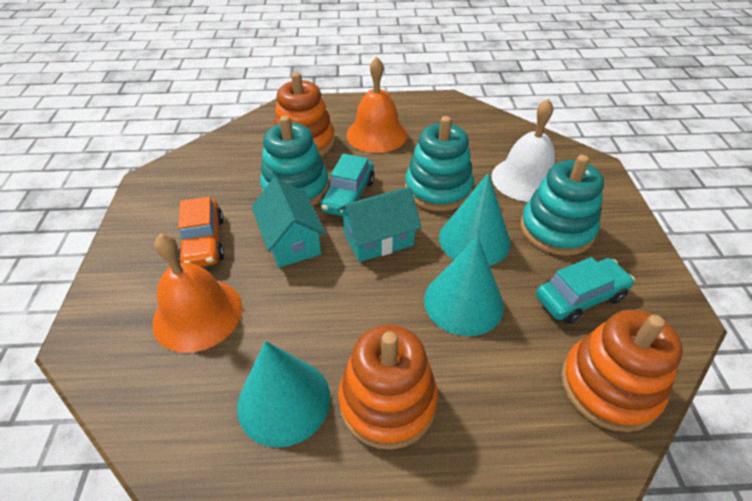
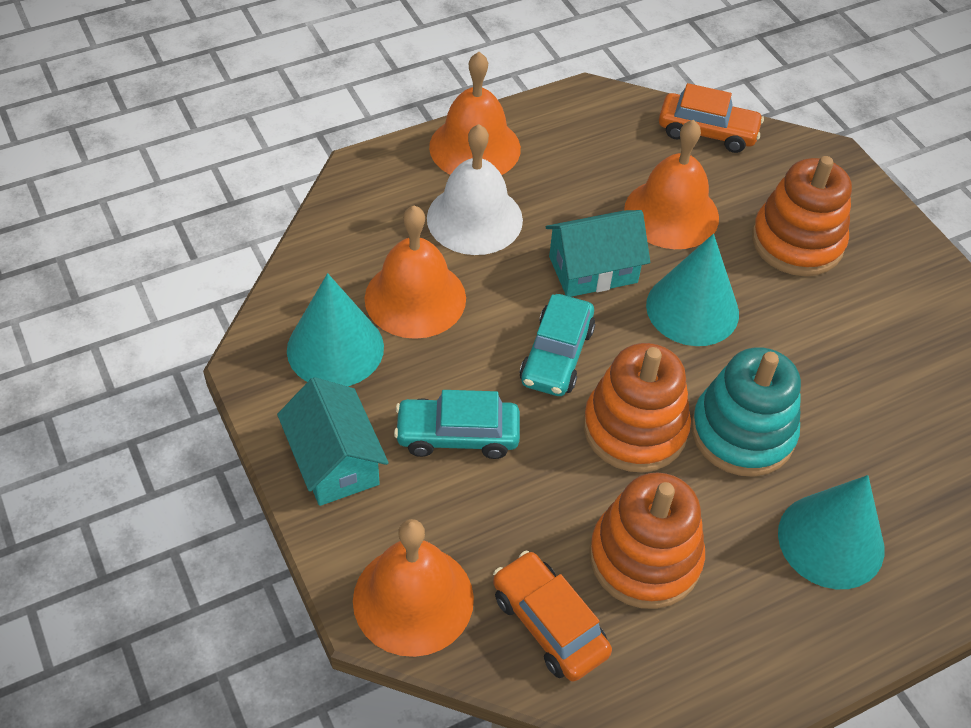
orange bell: [152,233,243,353] [346,57,407,153] = 2 -> [353,519,474,657] [364,206,466,339] [429,52,521,175] [624,120,719,249] = 4
orange car: [178,197,224,267] = 1 -> [493,551,612,682] [659,83,764,153] = 2
turquoise stacking toy: [260,115,329,206] [405,116,474,211] [520,155,604,256] = 3 -> [691,347,801,477] = 1

